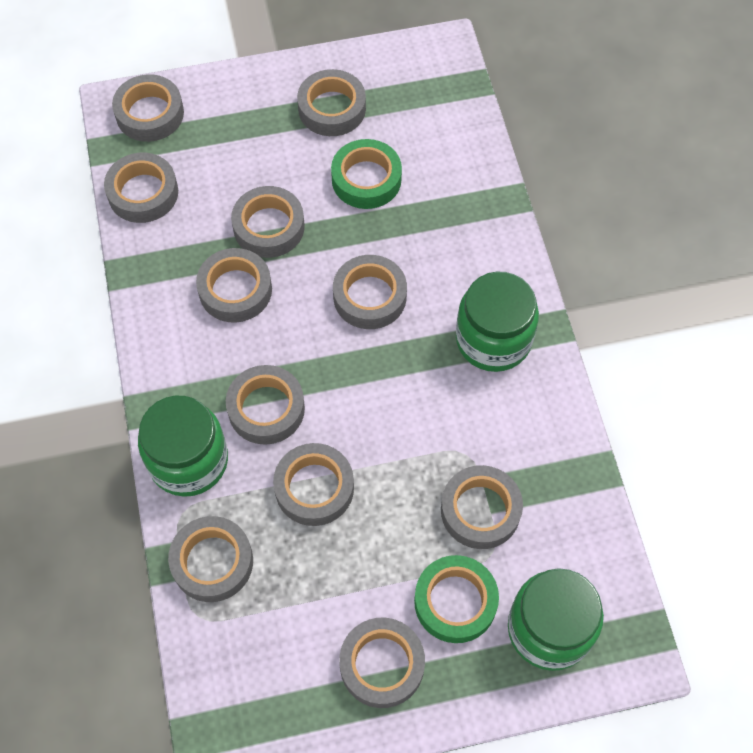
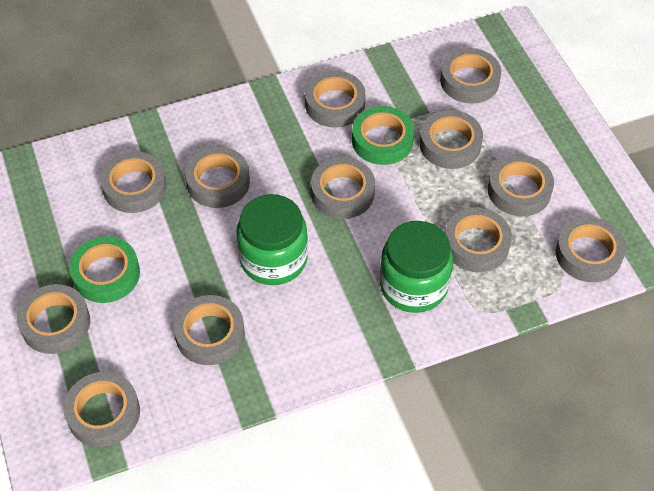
green jar: [138,396,228,497] [456,272,539,372] [508,568,604,671] = 3 -> [236,194,308,285] [380,221,453,313] = 2
grey tape: [104,153,178,223] [112,74,184,142] [168,516,253,602] [196,248,272,323] [226,365,305,445] [231,186,305,258] [273,443,354,526] [297,69,366,136] [333,255,407,329] [339,618,425,708] [441,465,523,549] = 11 -> [17,284,90,354] [64,372,140,447] [100,151,166,213] [173,295,245,365] [185,147,250,208] [305,71,365,128] [311,157,375,219] [420,110,483,169] [440,48,501,104] [445,208,512,272] [488,155,554,216] [556,217,626,282] = 12

